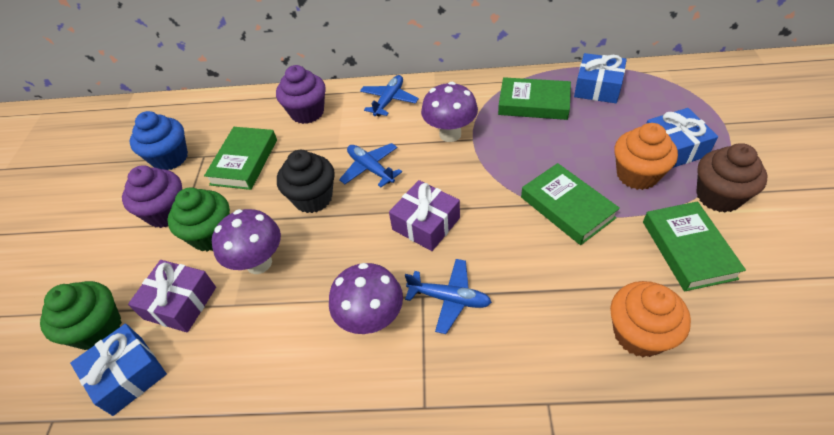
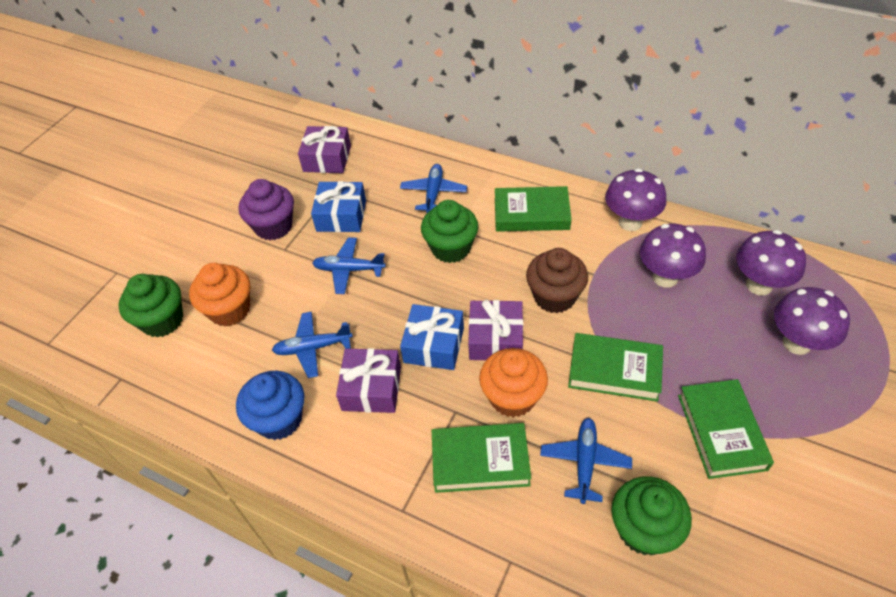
black cupcake: [277,150,335,213] = 1 -> none = 0
blue gift: [70,324,167,416] [574,53,627,103] [646,108,718,168] = 3 -> [311,181,366,232] [400,304,464,370] = 2
blue plane: [339,143,402,187] [360,75,419,116] [405,259,492,334] = 3 -> [272,311,353,378] [312,237,386,294] [400,164,467,213] [540,418,632,504] = 4
green cupcake: [40,281,122,350] [167,187,230,252] = 2 -> [118,274,183,338] [421,200,478,263] [611,476,692,555] = 3
purple cupcake: [122,166,182,228] [276,65,326,124] = 2 -> [239,179,294,240] = 1
purple gift: [128,260,216,333] [389,180,460,251] = 2 -> [298,126,351,173] [336,348,401,413] [468,300,523,360] = 3
purple mushroom: [212,209,281,274] [329,263,403,334] [421,82,478,142] = 3 -> [605,168,667,231] [640,224,706,288] [736,230,806,296] [774,287,850,355] = 4

